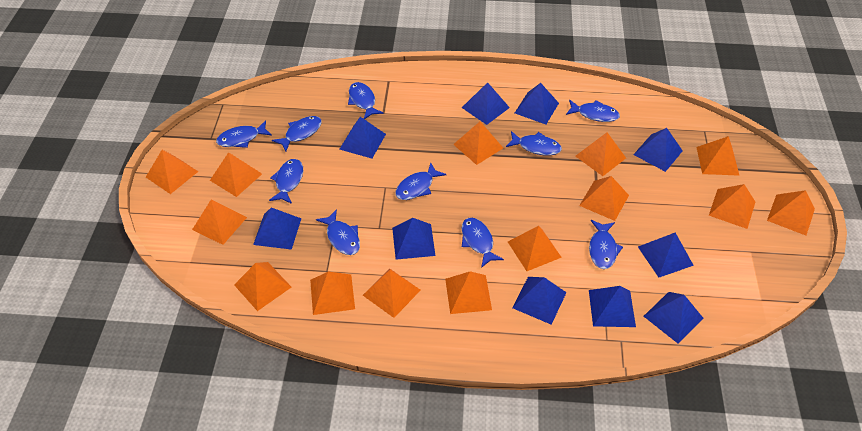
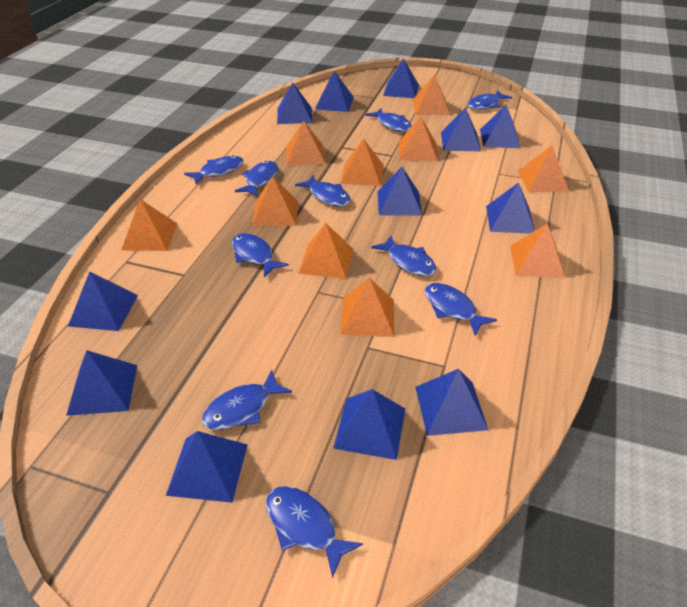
blue pyramid: [253,207,301,250] [339,117,386,159] [392,218,436,260] [462,82,510,125] [512,277,567,325] [515,83,559,124] [589,286,636,327] [633,128,683,172] [638,233,694,277] [644,292,703,344] = 10 -> [66,350,137,416] [68,271,138,331] [166,431,248,503] [277,83,312,124] [315,71,354,112] [333,389,405,460] [378,167,422,216] [383,58,419,98] [415,369,488,436] [441,107,481,152] [480,104,521,148] [486,182,535,234] = 12
orange pyramid: [146,150,199,194] [192,200,247,245] [210,152,262,197] [234,262,291,311] [310,272,355,315] [363,269,421,318] [445,271,492,314] [453,121,503,165] [508,226,562,271] [575,132,626,176] [579,176,629,221] [696,136,740,176] [709,184,755,229] [767,190,815,235] = 14 -> [121,199,178,251] [252,176,298,226] [286,121,325,166] [298,223,353,279] [340,278,394,337] [341,138,384,186] [399,117,437,161] [413,75,450,115] [510,223,565,278] [518,145,569,193] = 10

